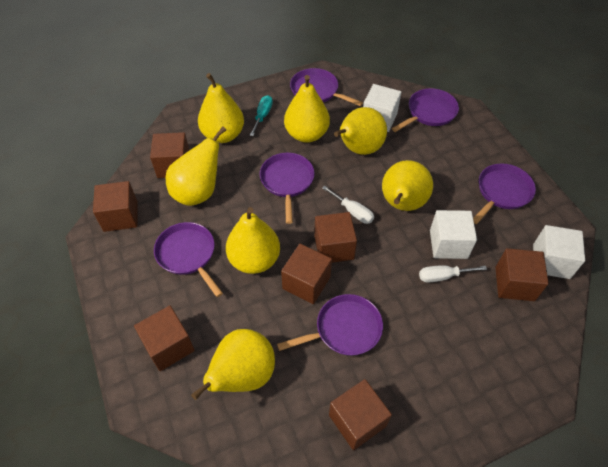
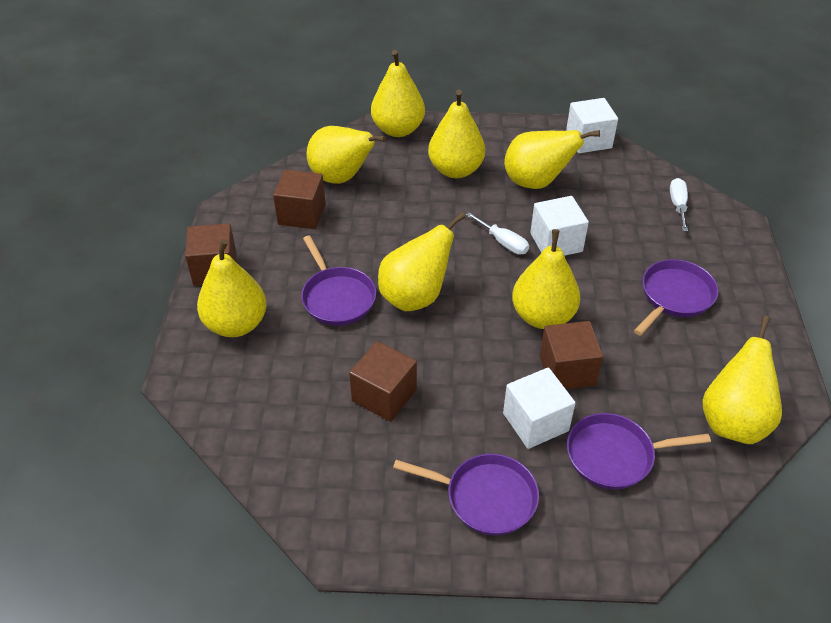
brown cube: [93,181,138,232] [134,305,195,371] [150,132,189,178] [281,244,332,304] [314,212,357,263] [329,379,392,450] [495,248,549,301] = 7 -> [185,223,237,286] [273,170,326,229] [349,341,417,422] [540,321,603,389] = 4
purple pan: [154,222,223,297] [260,153,314,224] [277,294,383,356] [290,68,363,106] [392,88,459,132] [473,164,536,224] = 6 -> [301,236,376,326] [393,454,539,535] [567,413,711,489] [634,259,718,336] = 4
turquoise screwdriver: [250,95,273,136] = 1 -> none = 0
yellow pear: [165,127,226,206] [191,329,275,400] [198,73,244,143] [226,207,280,274] [284,75,330,143] [334,107,387,155] [382,160,433,211] = 7 -> [197,239,267,337] [306,126,386,184] [371,50,425,137] [378,212,466,311] [428,90,485,178] [504,130,600,189] [512,229,580,329] [702,316,782,444] = 8

